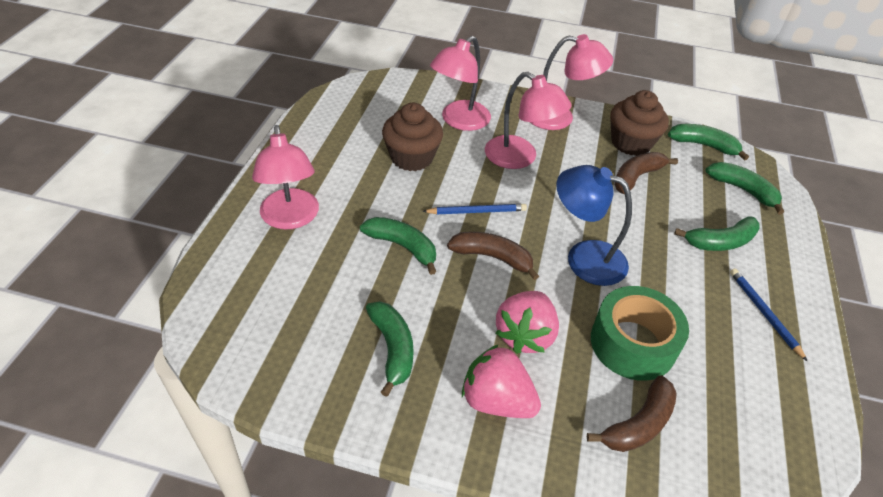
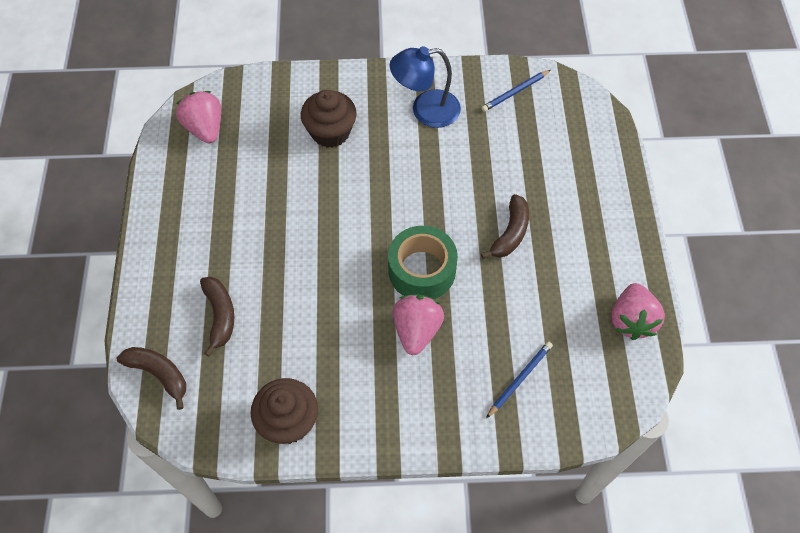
green banana: [360,217,436,275] [366,301,414,397] [668,124,749,161] [674,216,760,251] [706,162,784,215] = 5 -> none = 0
pink lamp: [252,125,319,229] [430,36,491,131] [485,72,572,169] [530,34,613,130] = 4 -> none = 0
pink strawberry: [462,344,541,418] [496,291,559,354] = 2 -> [176,91,221,143] [393,294,444,355] [611,283,665,340] = 3

